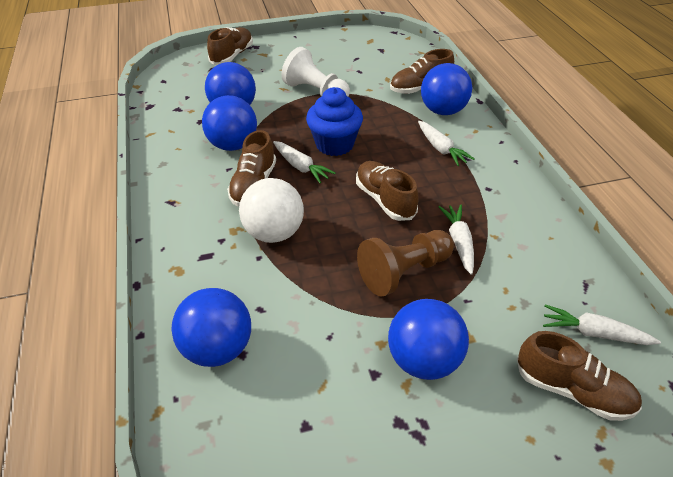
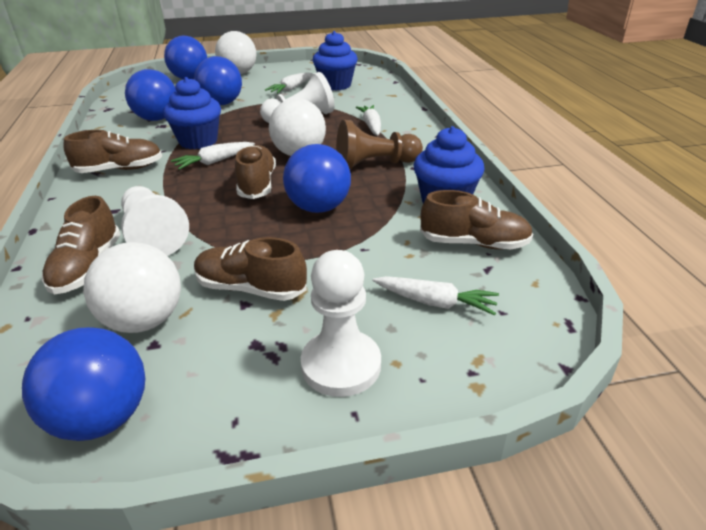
blue cupcake: [306,87,363,156] = 1 -> [163,77,221,149] [313,31,358,91] [414,126,485,203] = 3
white ball: [239,178,304,243] = 1 -> [83,242,181,333] [215,31,257,74] [269,98,326,156] = 3
white pawn: [281,47,350,97] = 1 -> [121,186,189,256] [260,72,334,123] [301,250,381,397] = 3

